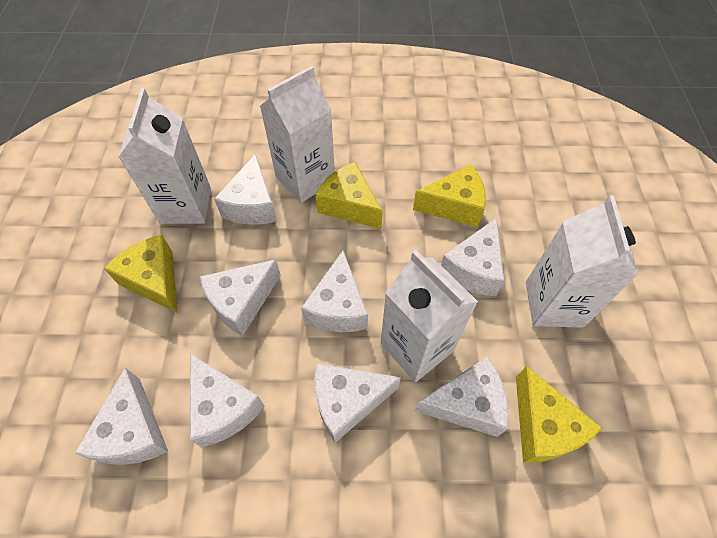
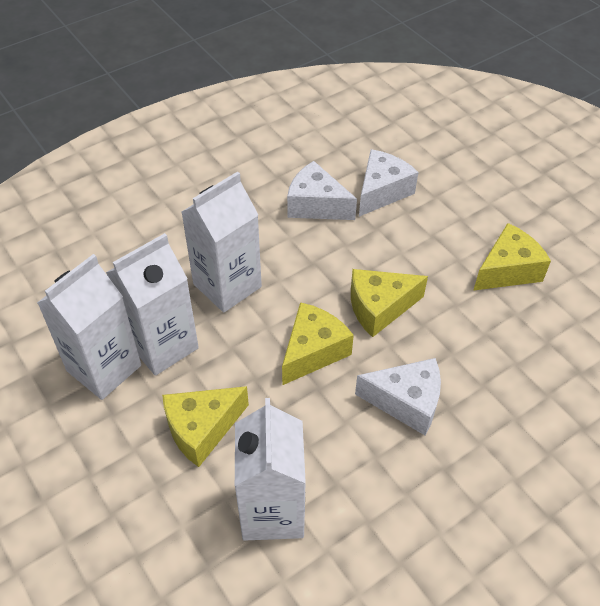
white cheese: [74,368,168,465] [190,353,264,447] [200,259,281,336] [214,154,277,225] [301,251,368,332] [314,364,401,443] [415,356,509,437] [441,218,504,296] = 8 -> [287,161,357,220] [355,358,441,435] [359,149,418,216] = 3

